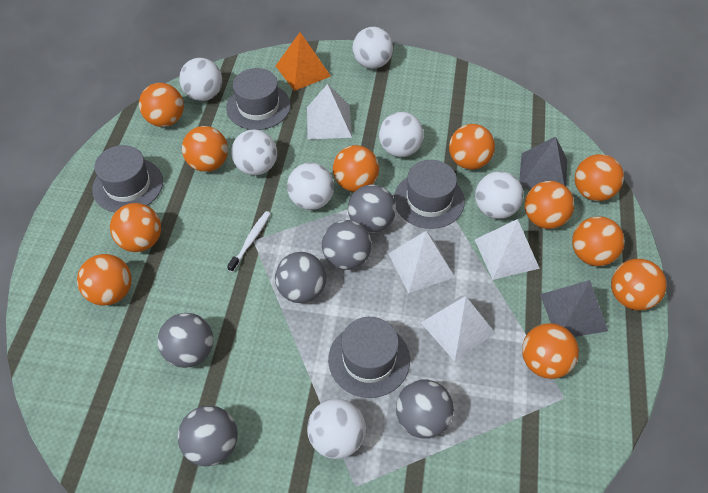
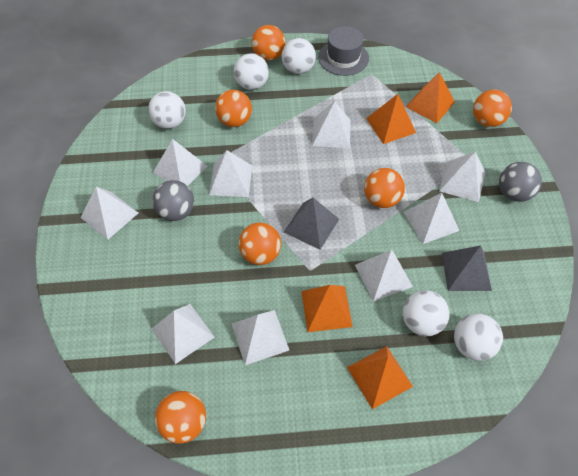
grey ball: [158,313,213,368] [178,405,238,466] [275,252,326,303] [322,220,371,270] [348,184,396,233] [396,380,454,439] = 6 -> [153,180,194,221] [499,162,542,202] = 2
grey hat: [92,145,163,212] [226,68,291,130] [328,317,410,398] [394,160,465,229] = 4 -> [318,26,369,76] = 1
orange ball: [77,254,131,306] [110,203,161,252] [139,83,184,127] [182,126,228,172] [333,145,379,192] [449,124,495,170] [522,323,579,379] [525,181,574,229] [572,216,625,266] [575,154,624,201] [611,259,667,310] = 11 -> [155,391,206,444] [215,90,252,127] [239,222,281,265] [252,25,285,60] [364,168,405,208] [473,90,512,127] = 6
orange pyramid: [276,32,331,91] = 1 -> [301,285,353,332] [347,346,413,409] [366,94,416,144] [406,72,455,123] = 4
white ball: [179,58,222,101] [231,129,277,175] [287,163,334,210] [307,399,366,459] [352,27,393,69] [379,112,424,157] [475,171,524,219] = 7 -> [148,91,186,129] [234,54,269,90] [282,38,316,74] [403,290,450,336] [454,313,503,361] = 5
white pyramid: [307,84,352,139] [388,231,455,293] [421,296,495,362] [475,219,540,280] = 4 -> [81,187,138,240] [152,304,215,364] [153,139,207,186] [209,150,252,197] [232,310,289,365] [312,101,351,148] [355,250,413,301] [404,193,459,244] [439,152,486,202] = 9
white toothbrush: [227,211,271,272] = 1 -> none = 0

